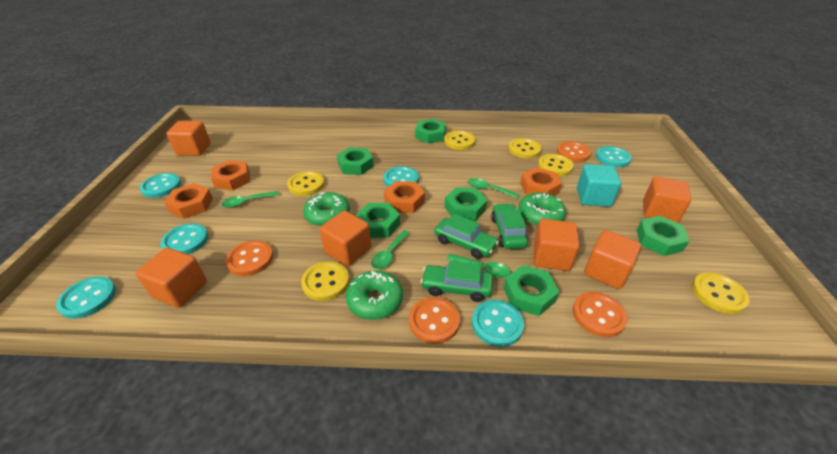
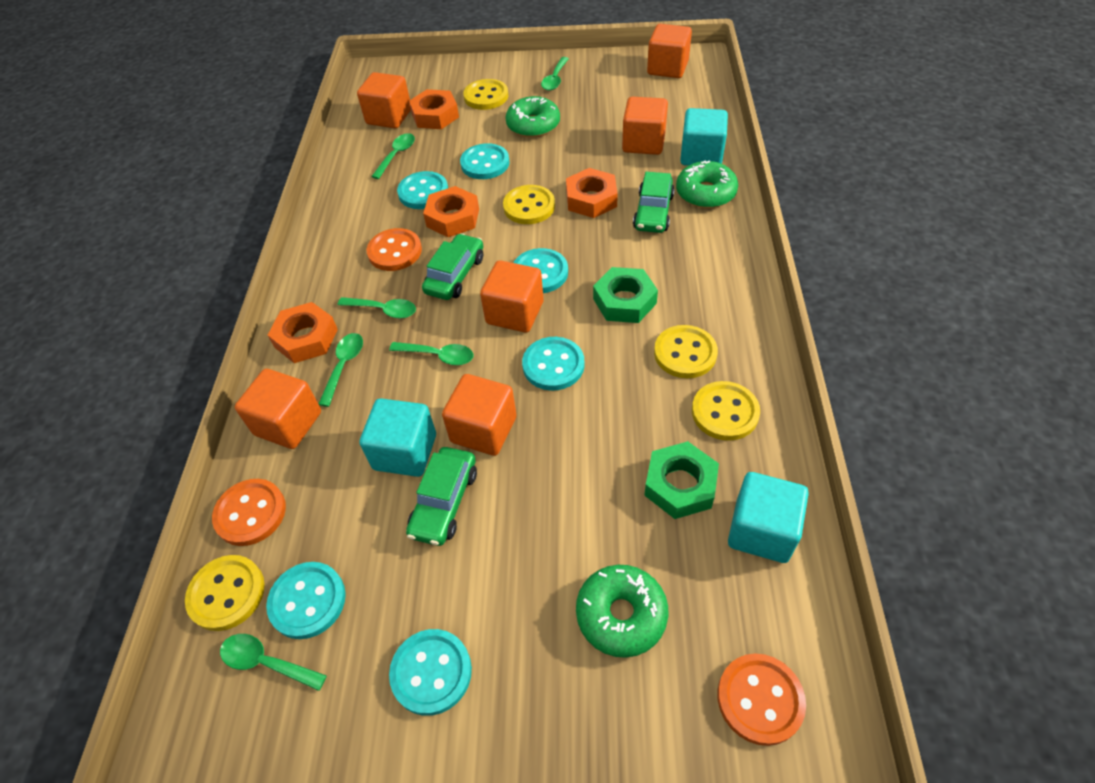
green nut: [337,147,374,175] [356,203,400,238] [415,119,446,144] [445,187,487,221] [504,265,559,316] [637,216,689,256] = 6 -> [593,267,658,323] [644,441,719,519] = 2
green spoon: [221,191,279,208] [371,230,410,269] [447,254,511,278] [468,178,519,198] = 4 -> [220,634,327,691] [319,333,363,407] [338,297,416,319] [371,133,415,179] [389,342,474,365] [541,57,569,91] = 6
orange button: [226,240,273,276] [409,297,460,344] [557,141,591,162] [573,292,627,337] = 4 -> [212,479,286,546] [367,228,422,271] [717,653,806,746] = 3
turquoise cube: [577,164,621,207] = 1 -> [360,398,436,477] [680,108,728,166] [728,472,809,563] = 3
yellow button: [287,171,324,196] [301,261,349,301] [444,131,475,150] [509,138,542,159] [538,154,574,176] [692,272,750,314] = 6 -> [185,555,265,631] [463,79,508,110] [503,185,555,224] [654,325,718,378] [692,381,760,441] = 5

